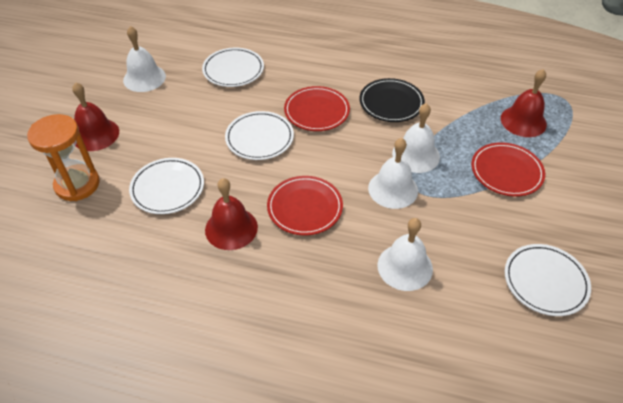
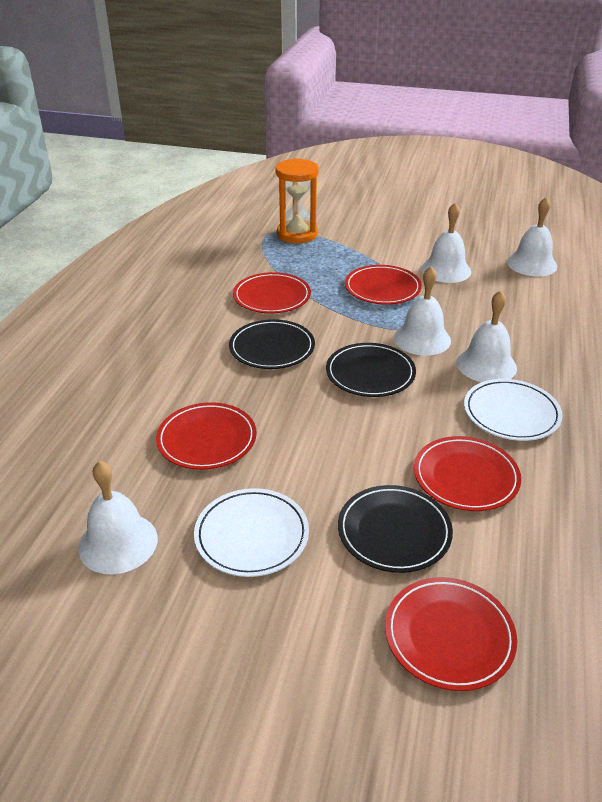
black plate: [359,78,425,122] = 1 -> [229,319,315,369] [326,343,416,397] [338,485,453,573] = 3
red bell: [72,82,119,151] [205,178,258,250] [501,69,547,137] = 3 -> none = 0
red plate: [267,176,343,236] [284,86,350,131] [471,142,545,197] = 3 -> [156,402,257,470] [233,272,311,313] [345,265,422,304] [385,577,517,691] [414,436,521,511] = 5
white bell: [123,26,166,92] [368,138,418,209] [377,218,433,291] [392,103,440,173] = 4 -> [78,461,158,574] [394,266,451,356] [421,203,471,283] [456,290,517,382] [507,197,557,276] = 5
white plate: [129,158,204,214] [202,48,264,87] [225,111,294,160] [505,244,591,316] = 4 -> [194,488,309,577] [464,379,563,441] = 2

